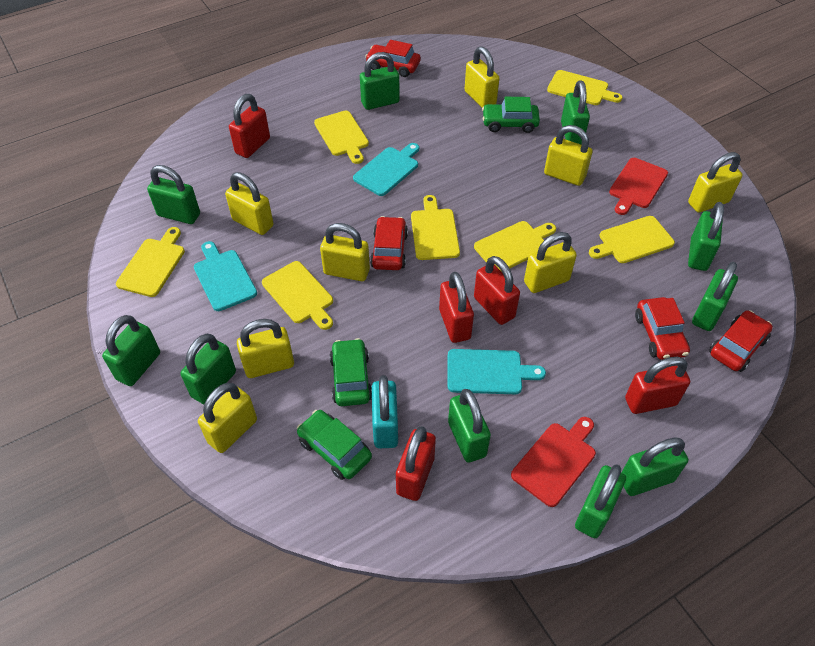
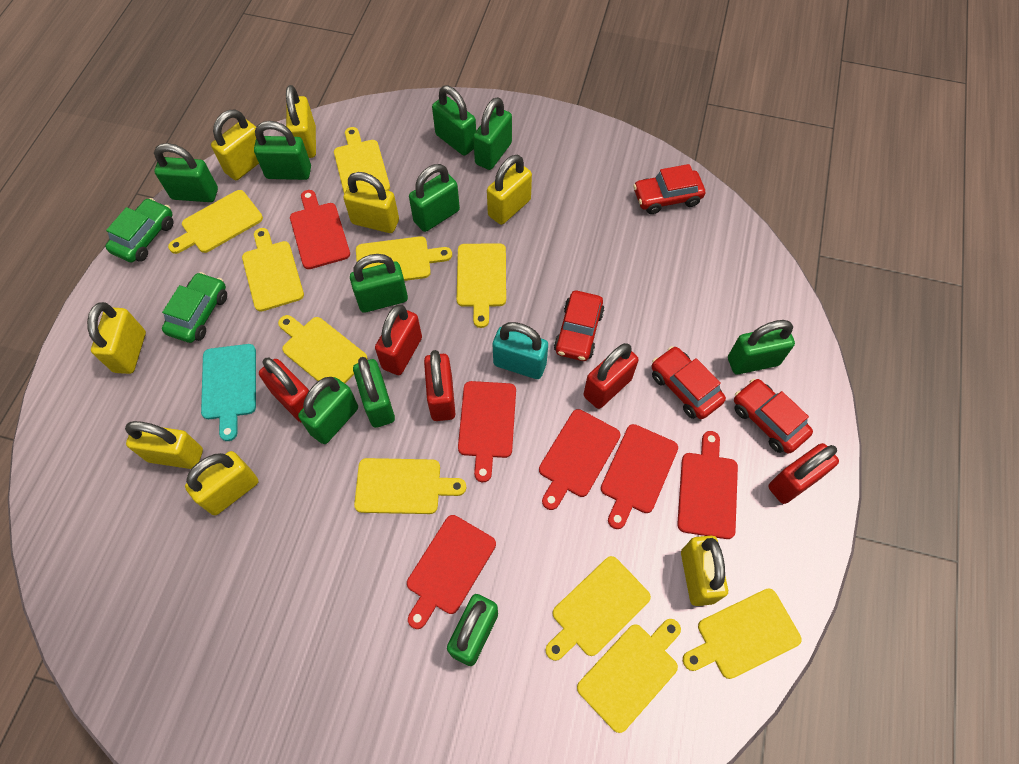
green car: [297,410,372,480] [330,338,372,406] [482,97,540,133] = 3 -> [105,198,173,262] [162,272,227,343] = 2
red cutting board: [511,417,596,507] [609,158,668,215] = 2 -> [290,190,350,269] [407,515,496,629] [458,381,516,482] [539,409,621,510] [601,424,678,529] [677,431,738,539] = 6
turquoise cutting board: [194,241,257,311] [353,143,419,196] [447,349,546,394] = 3 -> [201,344,256,441] = 1
yellow cutting board: [116,227,185,297] [262,261,333,330] [314,111,369,164] [411,195,460,260] [474,221,556,272] [547,70,622,105] [589,216,675,263] = 7 -> [168,190,263,254] [242,228,304,312] [278,315,368,383] [334,127,390,193] [354,458,466,514] [356,236,452,281] [457,244,506,328] [546,556,651,661] [577,619,681,733] [683,588,801,679] = 10

